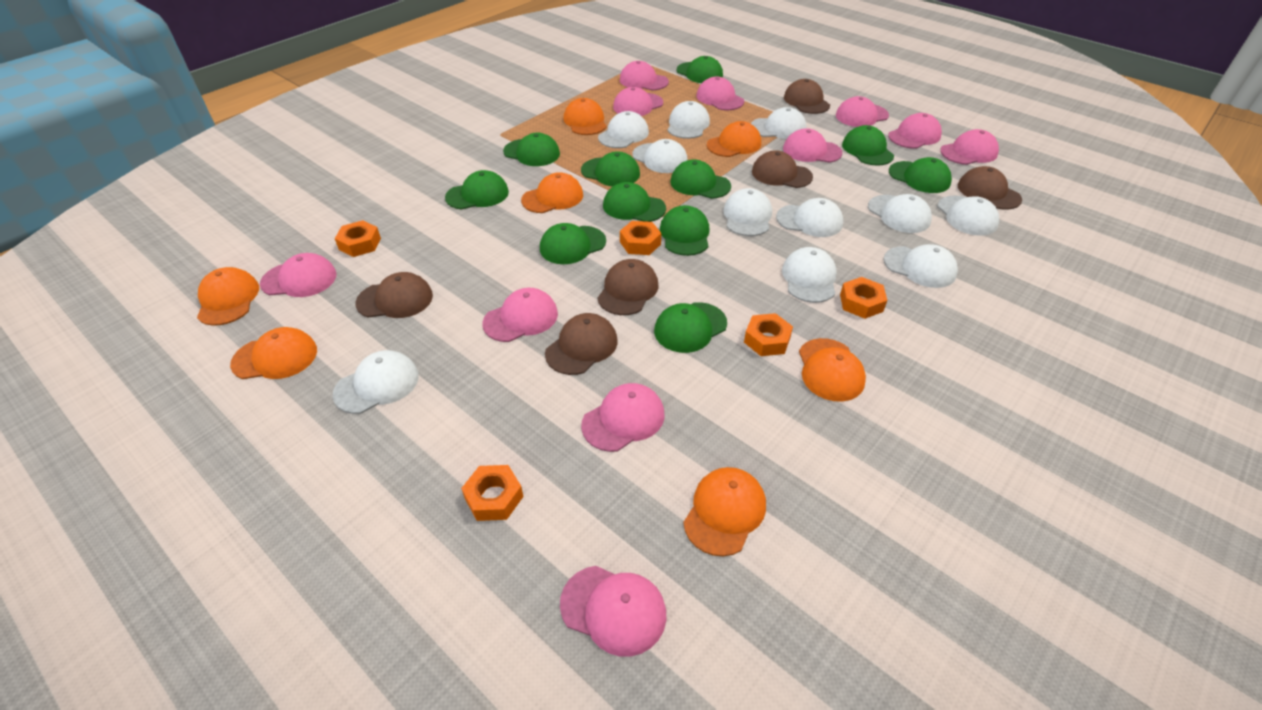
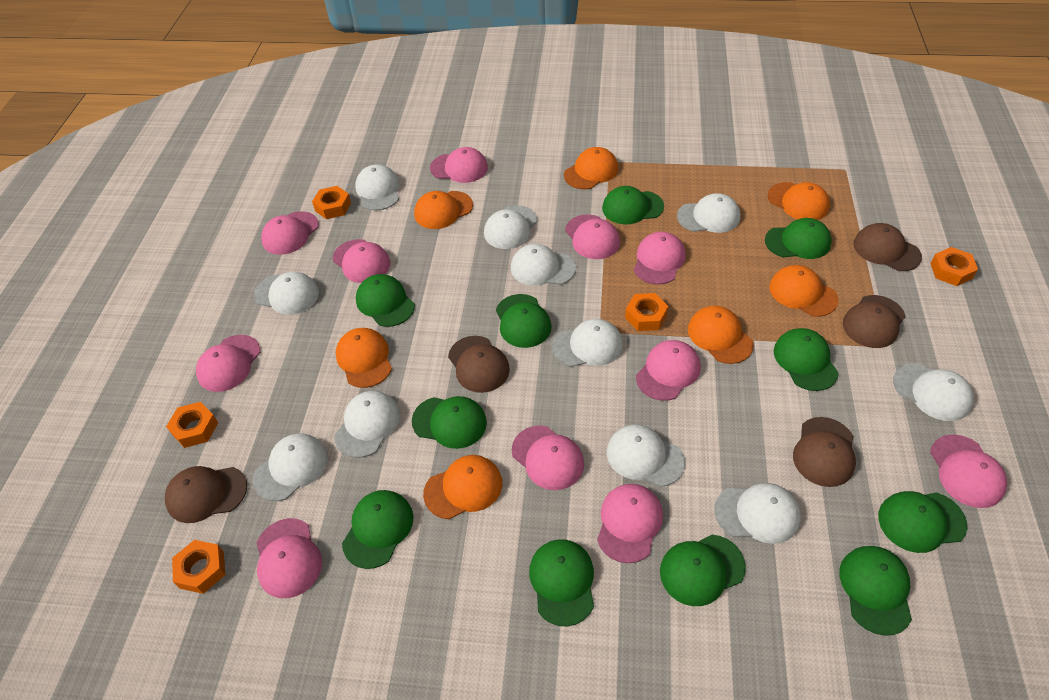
brown cap: [355,272,433,318] [545,313,618,375] [597,259,659,315] [752,150,813,188] [784,79,830,114] [957,166,1022,210] = 6 -> [165,466,247,523] [448,336,510,393] [793,417,856,487] [843,295,906,348] [853,223,922,271] = 5

